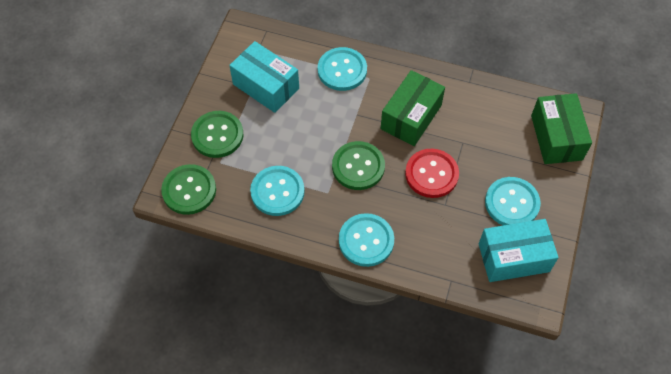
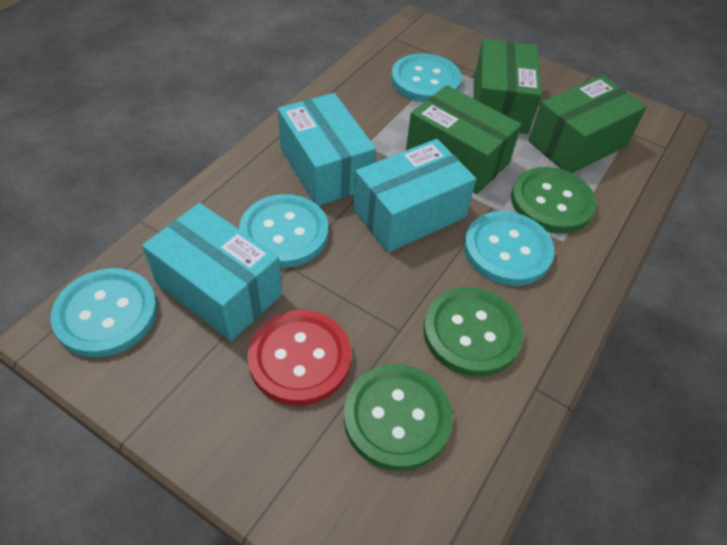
green box: [381,70,445,146] [531,93,592,164] = 2 -> [406,85,522,194] [473,39,542,134] [529,75,647,173] = 3
turquoise box: [229,41,299,113] [479,219,559,282] = 2 -> [142,203,282,341] [278,93,376,206] [353,139,476,253] = 3

